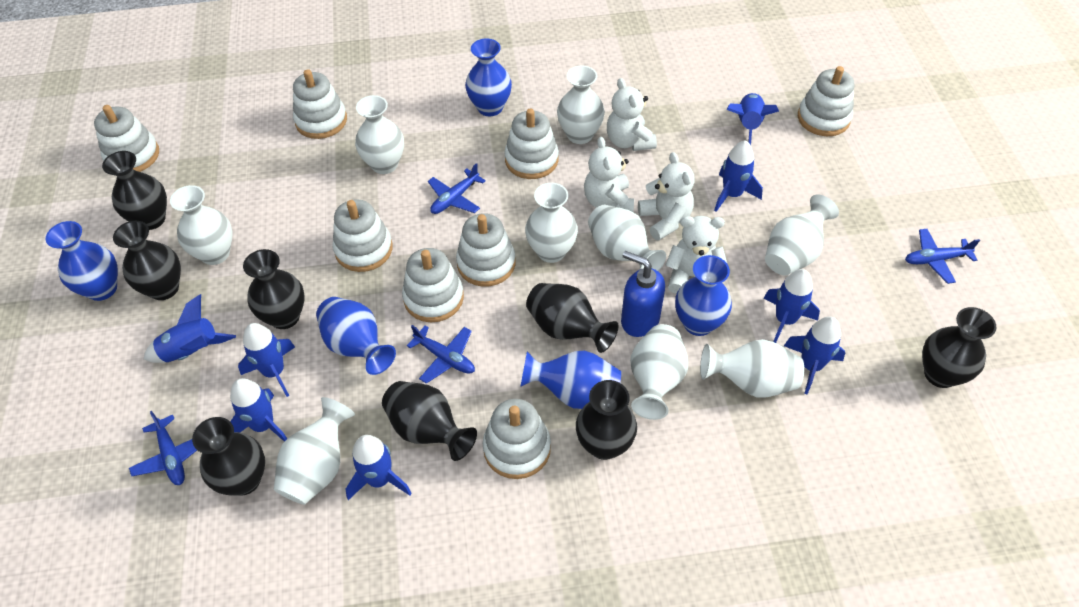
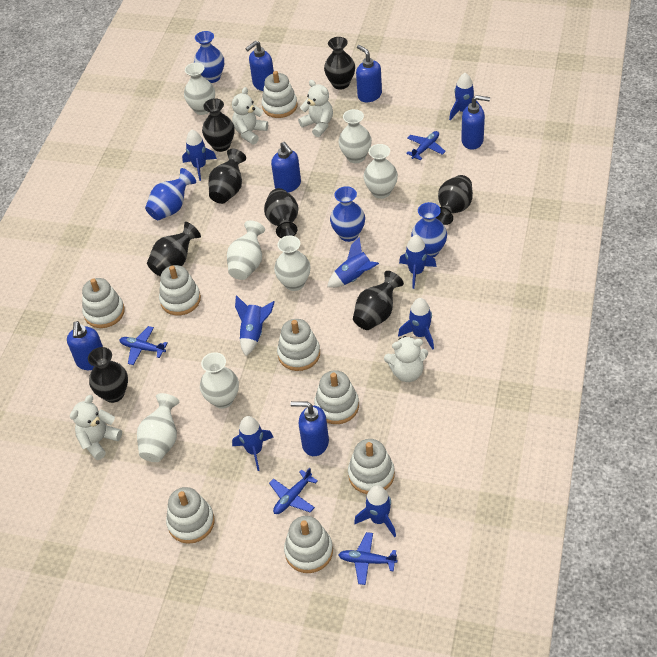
blue soap dispenser: [621,251,665,337] = 1 -> [67,321,103,370] [245,40,274,91] [271,142,301,193] [290,401,329,456] [356,45,382,102] [461,95,490,150] = 6
blue vase: [46,221,118,301] [316,297,396,375] [465,38,512,116] [520,350,621,409] [675,255,732,336] = 5 -> [145,168,196,220] [194,31,224,83] [330,186,365,242] [411,202,447,257] = 4
white vase: [170,185,232,265] [274,397,355,505] [355,95,404,174] [525,183,578,263] [557,65,605,144] [588,205,666,271] [630,324,688,420] [700,339,804,397] [765,195,839,276] = 9 -> [137,393,180,462] [184,62,215,115] [200,352,239,409] [227,221,265,280] [274,236,311,291] [338,109,372,163] [364,144,398,199] = 7

